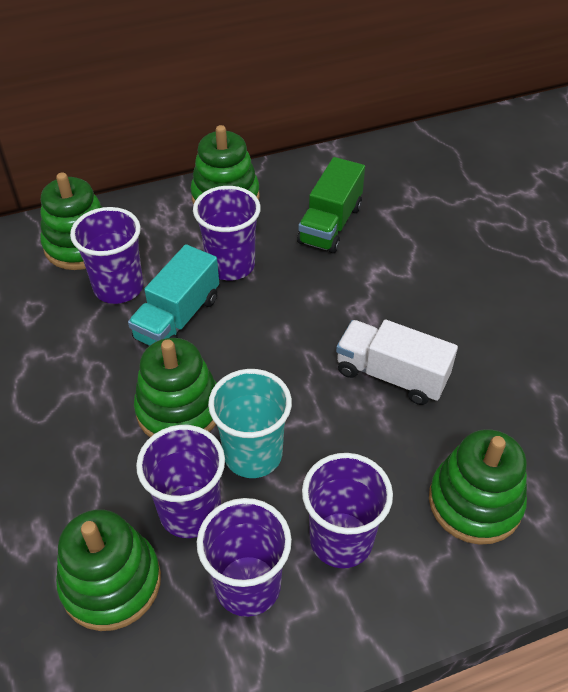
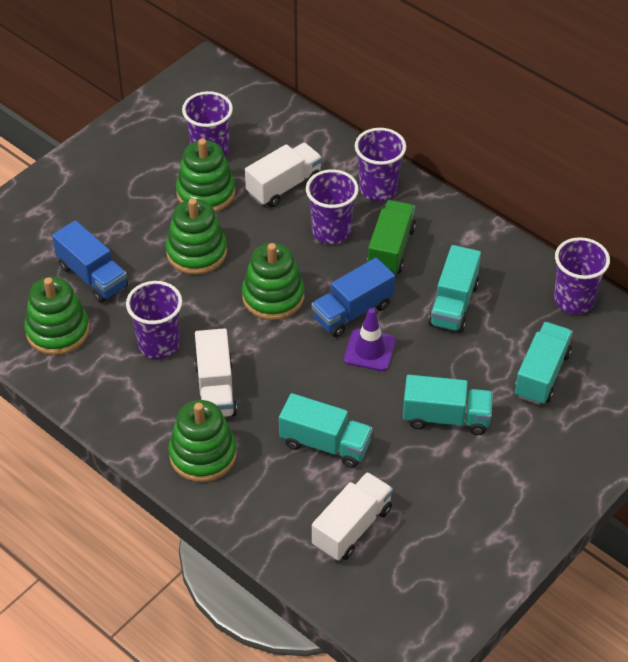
blue truck: none = 0 -> [52,220,128,303] [311,258,395,337] = 2
purple traffic cone: none = 0 -> [344,308,396,371] = 1
turquoise cup: [208,369,292,478] = 1 -> none = 0
turquoise truck: [128,244,219,346] = 1 -> [279,393,373,468] [403,375,493,435] [428,245,481,333] [515,322,573,405] = 4
white truck: [336,320,458,405] = 1 -> [194,328,237,417] [245,143,322,207] [312,472,393,561] = 3

